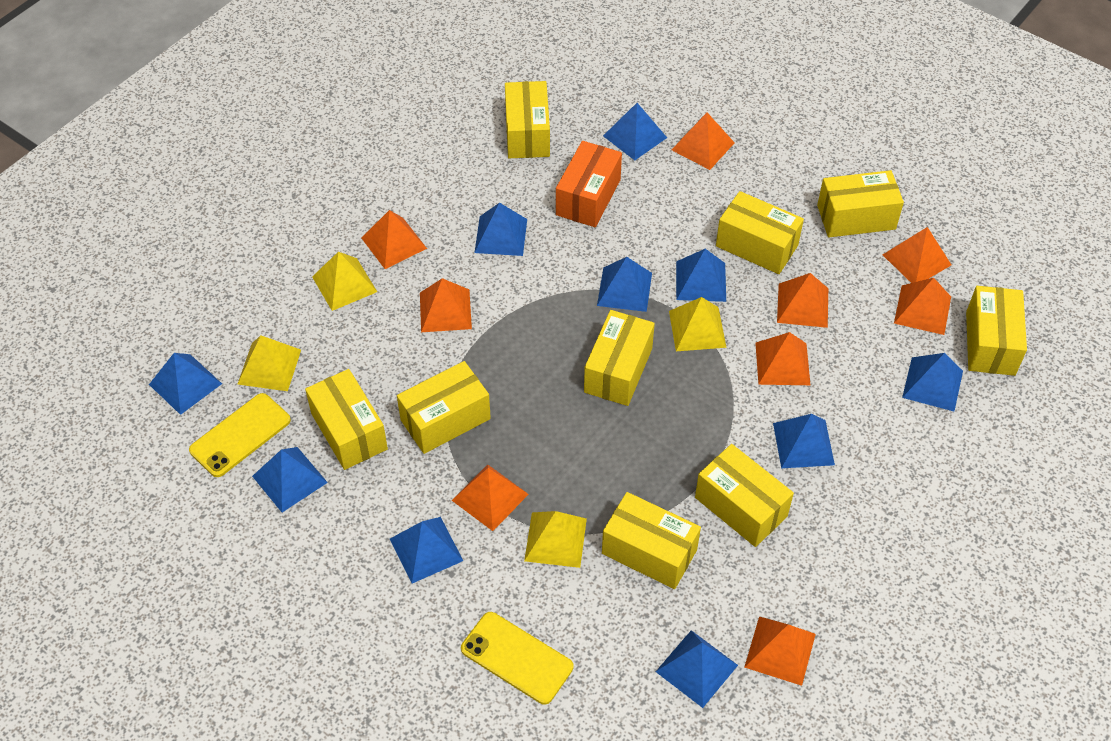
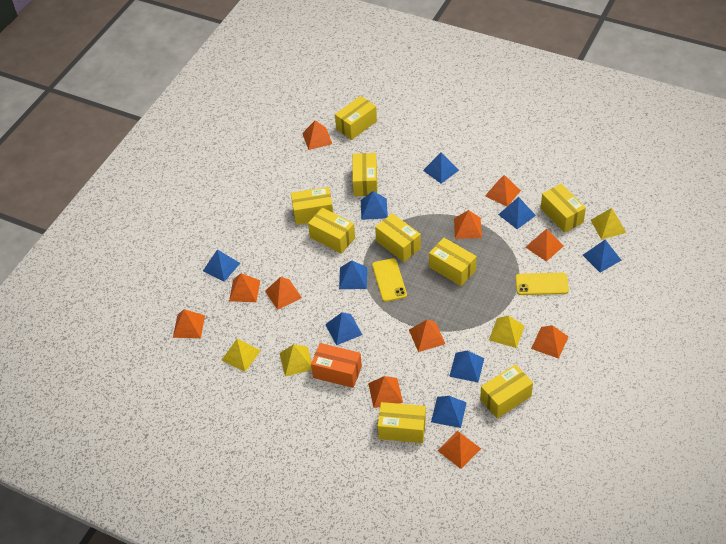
blue pyramid: [149,353,222,415] [252,447,328,513] [390,517,463,583] [475,203,527,256] [597,257,652,312] [603,103,667,160] [656,630,738,708] [676,249,726,302] [773,414,835,468] [902,353,963,411] = 10 -> [203,249,240,282] [325,312,363,345] [339,260,367,289] [361,191,388,220] [423,152,459,184] [431,396,467,428] [449,350,484,382] [498,197,536,229] [583,240,621,273] = 9
orange pyramid: [362,210,427,269] [420,278,472,332] [452,465,529,531] [672,113,735,170] [744,616,816,686] [755,332,810,385] [777,273,828,328] [883,227,951,283] [894,278,951,335] = 9 -> [173,309,205,338] [229,273,260,302] [265,277,302,310] [302,120,332,150] [368,376,403,408] [409,320,445,352] [438,431,481,469] [454,210,482,239] [485,175,521,207] [526,229,563,262] [531,325,569,359] = 11

